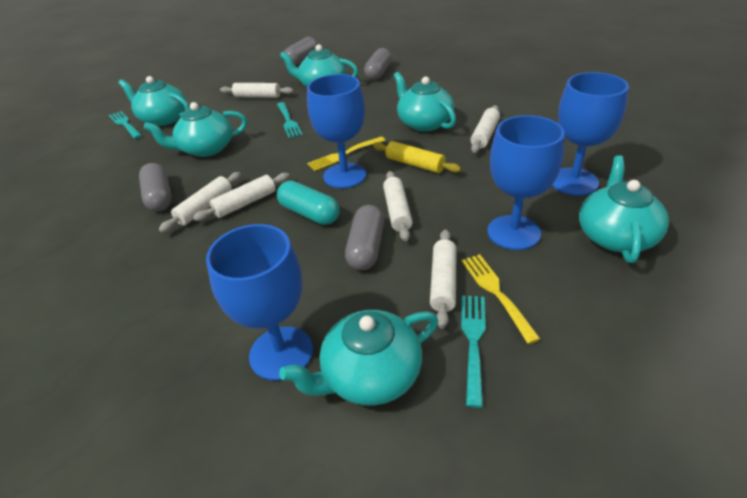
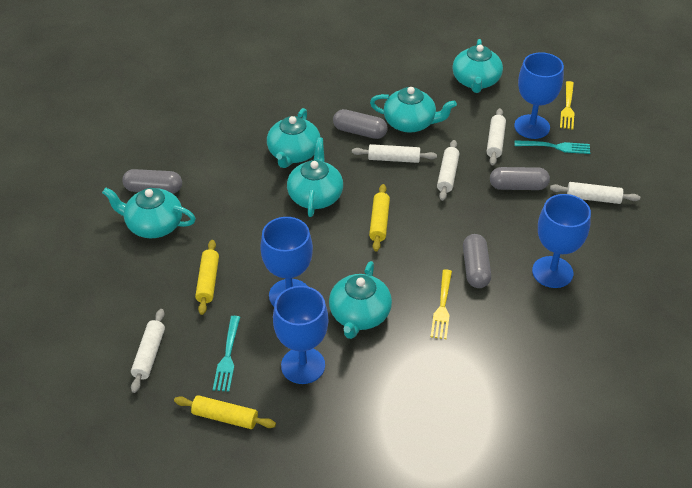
turquoise capsule: [277,181,340,225] = 1 -> none = 0
turquoise fork: [109,111,142,139] [277,102,303,138] [461,295,486,408] = 3 -> [213,316,240,392] [515,140,590,154] = 2
white rolling pin: [159,172,241,232] [193,173,289,221] [220,83,293,98] [383,171,413,241] [430,229,457,329] [470,105,500,153] = 6 -> [131,309,165,393] [352,144,437,163] [437,140,460,201] [487,108,506,166] [550,182,640,204] = 5
yellow rolling pin: [373,141,461,173] = 1 -> [174,395,276,429] [195,240,219,315] [369,184,390,251] = 3

